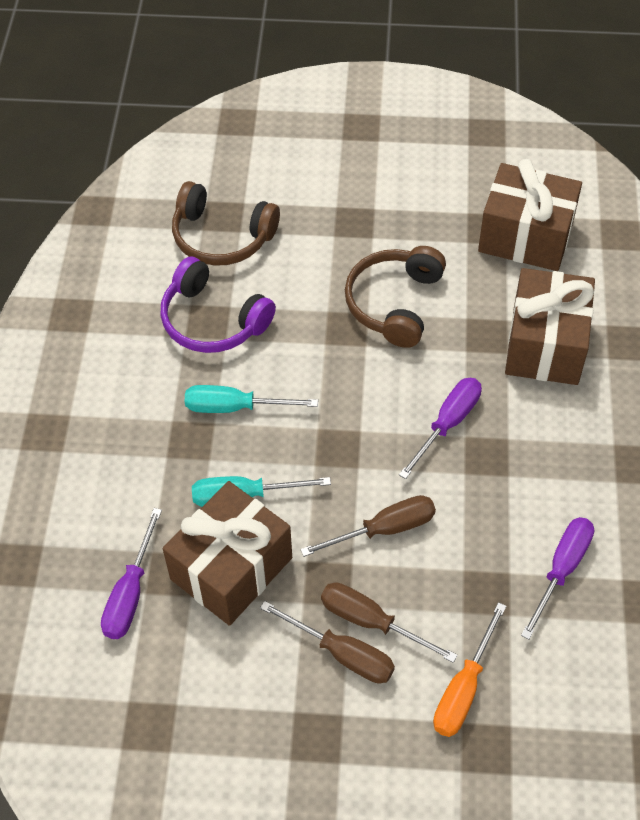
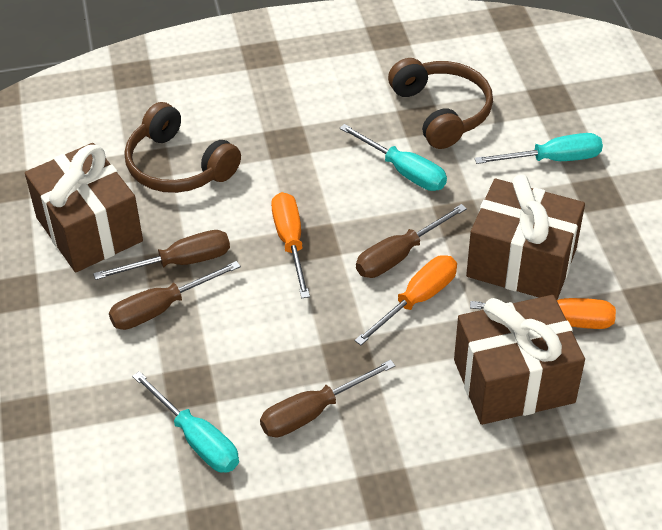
brown screwdriver: [260,601,395,683] [300,495,436,557] [321,583,458,663] = 3 -> [93,230,230,280] [109,261,241,330] [260,360,395,437] [356,204,467,278] = 4
orange screwdriver: [433,602,506,737] = 1 -> [271,192,310,298] [354,255,457,345] [470,298,616,329] = 3
purple headphones: [160,256,276,353] = 1 -> none = 0
purple screwdriver: [101,508,162,639] [399,378,482,479] [521,517,594,639] = 3 -> none = 0
turquoise screwdriver: [185,385,318,413] [192,476,331,507] = 2 -> [132,371,239,473] [340,124,447,191] [475,133,603,164] = 3

